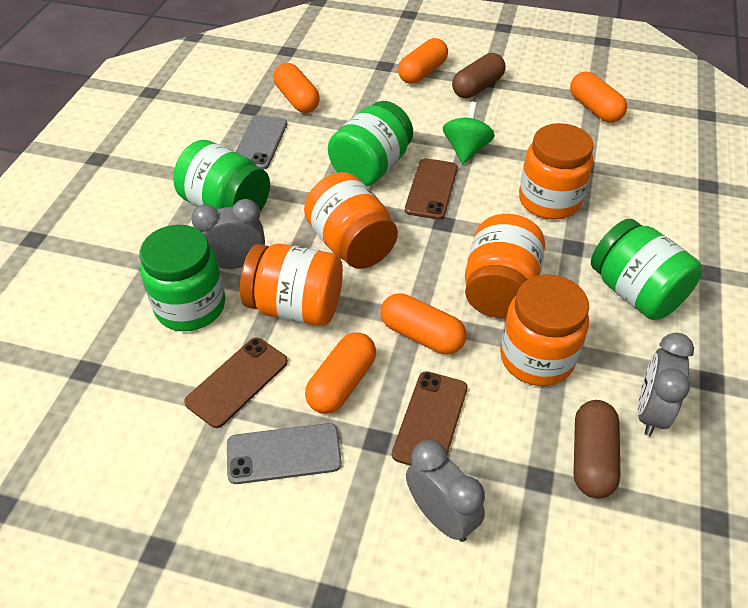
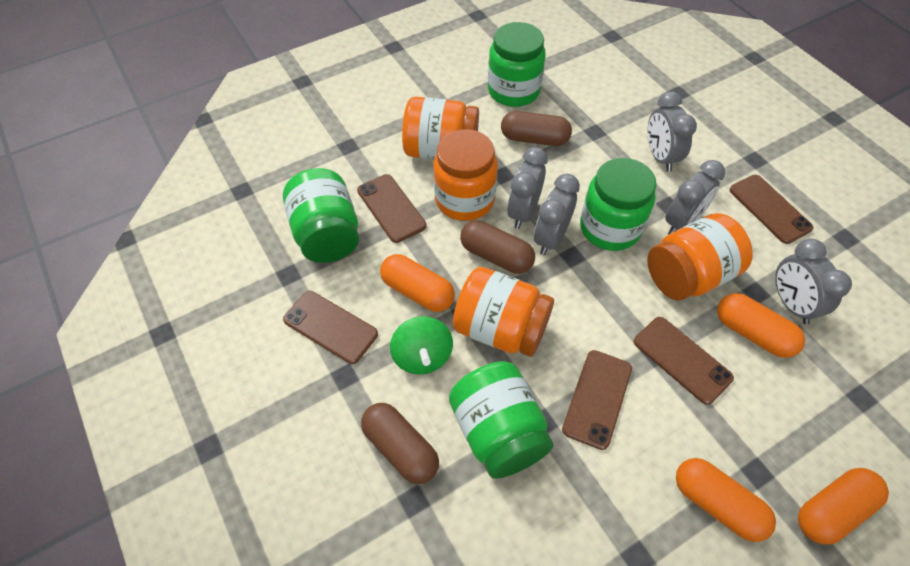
brown capsule: [452,53,506,98] [574,400,620,498] = 2 -> [361,403,439,484] [460,220,535,274] [501,111,572,146] = 3
brown phone: [184,338,288,428] [392,371,468,466] [405,158,458,220] = 3 -> [283,291,378,364] [357,174,427,243] [562,350,632,450] [634,317,734,405] [730,175,814,244] = 5
grey clock: [191,199,265,269] [406,440,485,542] [638,333,694,436] = 3 -> [507,147,548,229] [534,174,580,255] [648,91,697,172] [665,160,725,234] [775,238,852,325] = 5
grey phone: [227,423,342,484] [235,115,287,169] = 2 -> none = 0
orange capsule: [273,63,320,113] [305,332,376,414] [380,293,466,354] [398,38,448,84] [570,72,627,123] = 5 -> [380,254,455,312] [676,458,776,542] [717,293,805,358] [798,468,889,545] = 4
orange jar: [240,243,343,326] [304,172,398,269] [465,214,545,318] [500,274,589,386] [519,123,594,220] = 5 -> [402,97,479,160] [434,129,498,221] [453,267,554,357] [647,213,753,300] = 4

